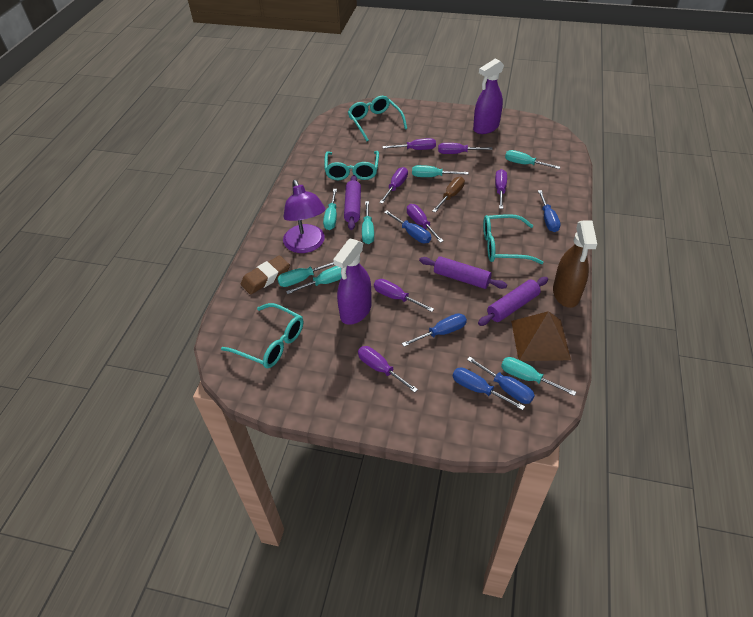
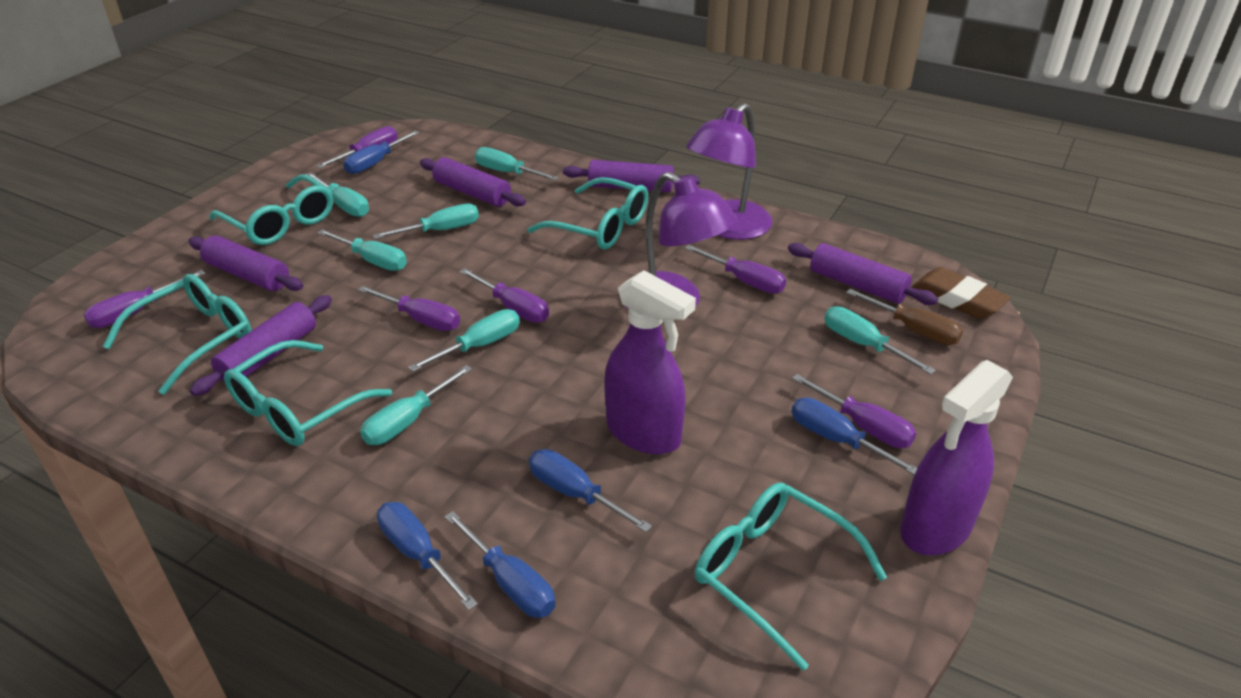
brown pyramid: [511,311,571,361] = 1 -> none = 0
brown spray bottle: [553,221,597,308] = 1 -> none = 0
purple lamp: [283,180,325,253] = 1 -> [625,172,738,310] [686,103,772,240] = 2
purple rolling pin: [344,175,361,230] [419,256,507,289] [478,277,548,326] = 3 -> [189,235,303,291] [190,295,332,396] [420,157,526,207] [563,160,700,192] [788,243,938,305] = 5
purple screwdriver: [358,346,418,393] [374,279,434,312] [379,167,408,204] [382,138,436,150] [407,204,443,243] [438,143,493,154] [495,169,507,209] = 7 -> [84,270,205,328] [316,126,398,168] [358,286,460,331] [460,268,549,323] [685,245,786,294] [792,374,916,448] = 6
turquoise glasses: [221,303,303,368] [324,151,379,180] [348,96,407,141] [483,214,544,264] = 4 -> [103,274,251,395] [209,174,333,245] [224,340,392,446] [527,177,648,250] [695,483,887,671] = 5

